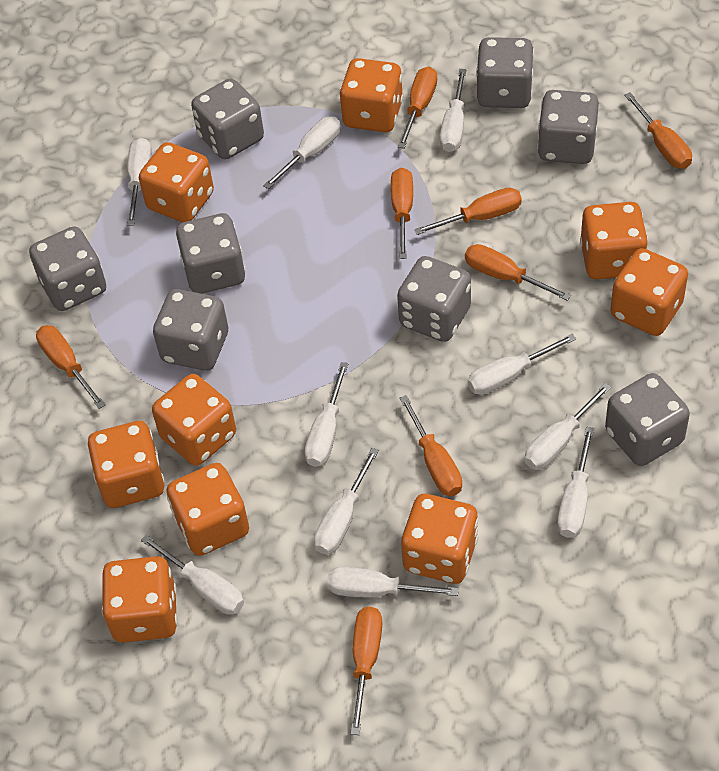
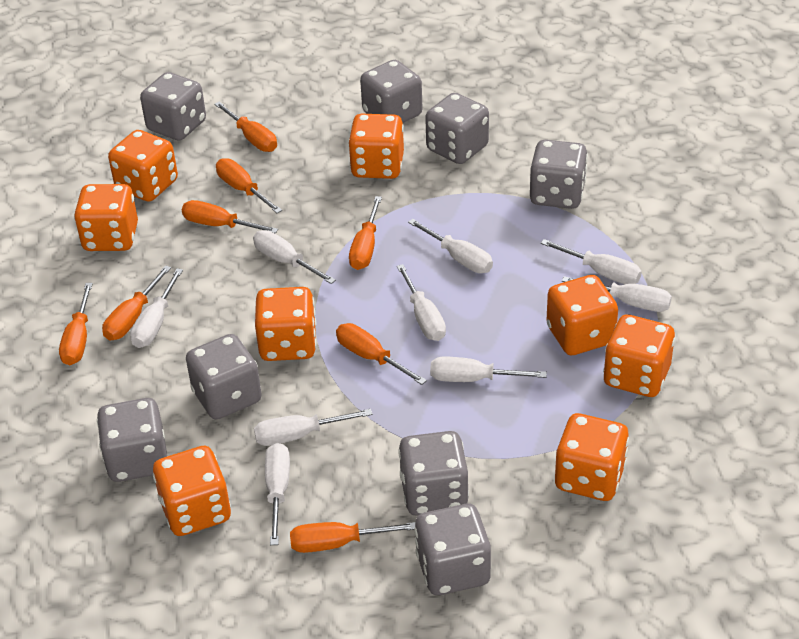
orange dice: [88,421,165,508] [102,556,178,643] [139,142,214,223] [152,374,236,466] [167,463,249,556] [339,58,403,132] [401,494,478,584] [580,202,648,279] [610,248,688,336] = 9 -> [74,184,138,251] [108,130,178,202] [153,446,231,536] [255,287,316,361] [348,114,404,179] [547,275,618,355] [555,413,629,501] [603,314,675,397] = 8
white screwdriver: [127,138,152,226] [141,535,244,615] [263,117,341,189] [304,362,349,467] [314,448,379,555] [327,567,459,598] [440,69,466,152] [468,334,576,395] [525,383,612,470] [557,427,594,538] = 10 -> [130,268,183,348] [253,230,336,284] [254,409,373,446] [265,443,290,545] [397,264,446,341] [408,219,493,273] [430,357,547,382] [541,239,642,284] [562,276,672,312] = 9

